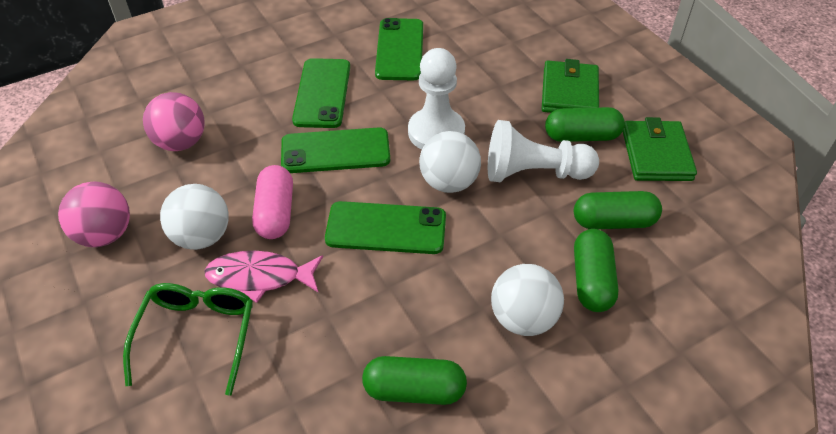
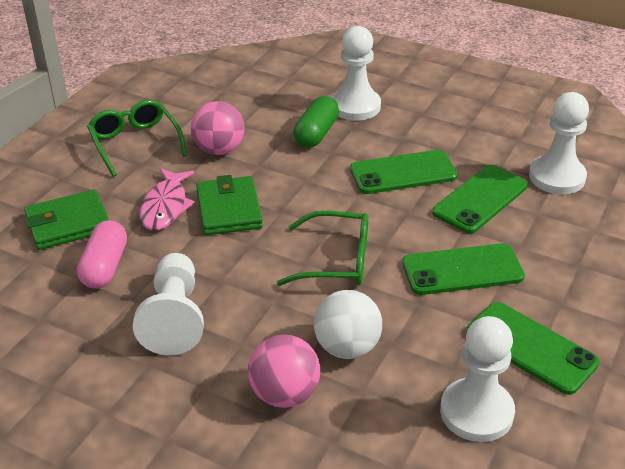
green capsule: [362,356,467,405] [545,107,625,142] [574,191,662,229] [574,229,619,312] = 4 -> [293,96,339,148] = 1
green glasses: [123,283,253,396] = 1 -> [87,100,187,177] [277,211,368,286] = 2
white ball: [160,184,229,250] [419,131,481,193] [491,264,564,336] = 3 -> [314,290,382,359] = 1
white pawn: [408,48,465,149] [488,120,599,182] = 2 -> [133,253,204,355] [331,26,381,121] [440,316,515,442] [529,92,589,194] = 4

